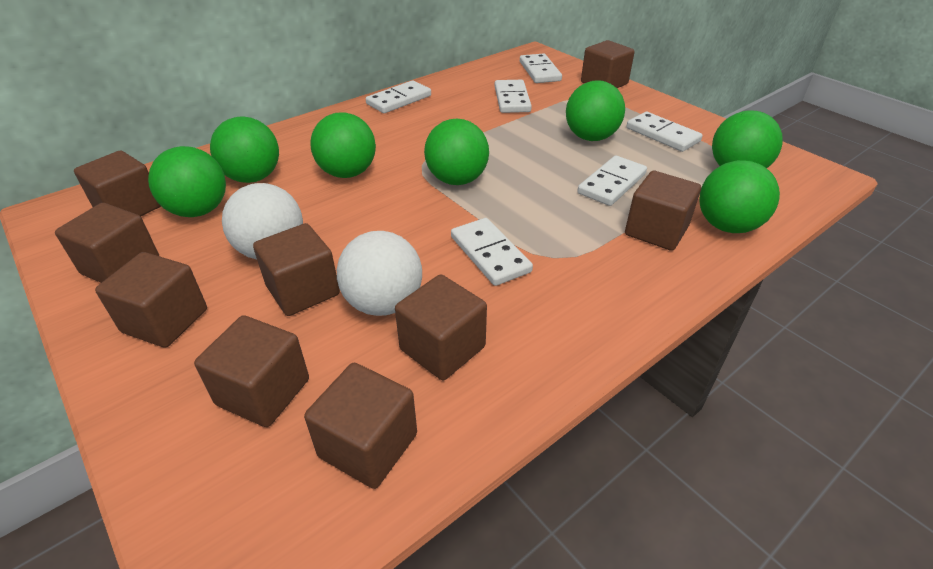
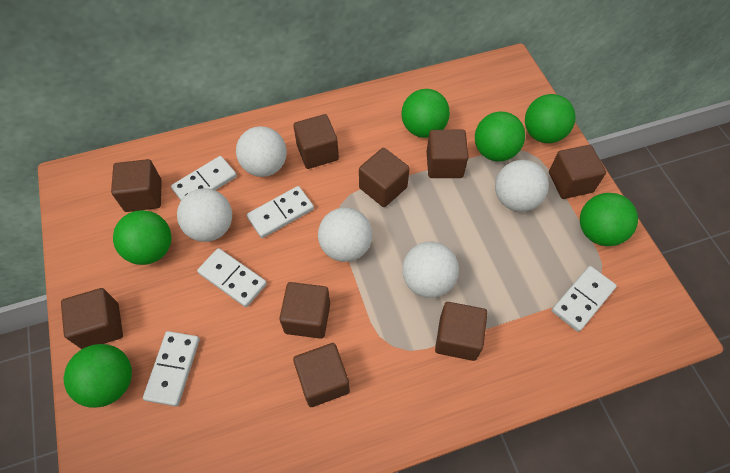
green ball: [148,146,226,217] [210,117,279,183] [311,112,376,178] [424,118,489,185] [566,81,625,141] [699,160,780,233] [712,110,783,168] = 7 -> [63,344,132,408] [113,210,171,265] [401,89,450,138] [475,112,525,162] [525,94,576,143] [580,193,638,246] = 6
white ball: [222,183,303,259] [337,231,422,316] = 2 -> [177,188,232,242] [236,126,287,177] [318,207,372,262] [402,242,459,298] [495,160,549,212] = 5
white domino: [366,80,431,113] [451,218,533,286] [495,80,532,113] [520,54,562,83] [578,155,647,206] [626,112,703,152] = 6 -> [143,331,200,406] [171,156,237,200] [197,248,267,307] [247,186,314,238] [552,266,617,332] = 5

